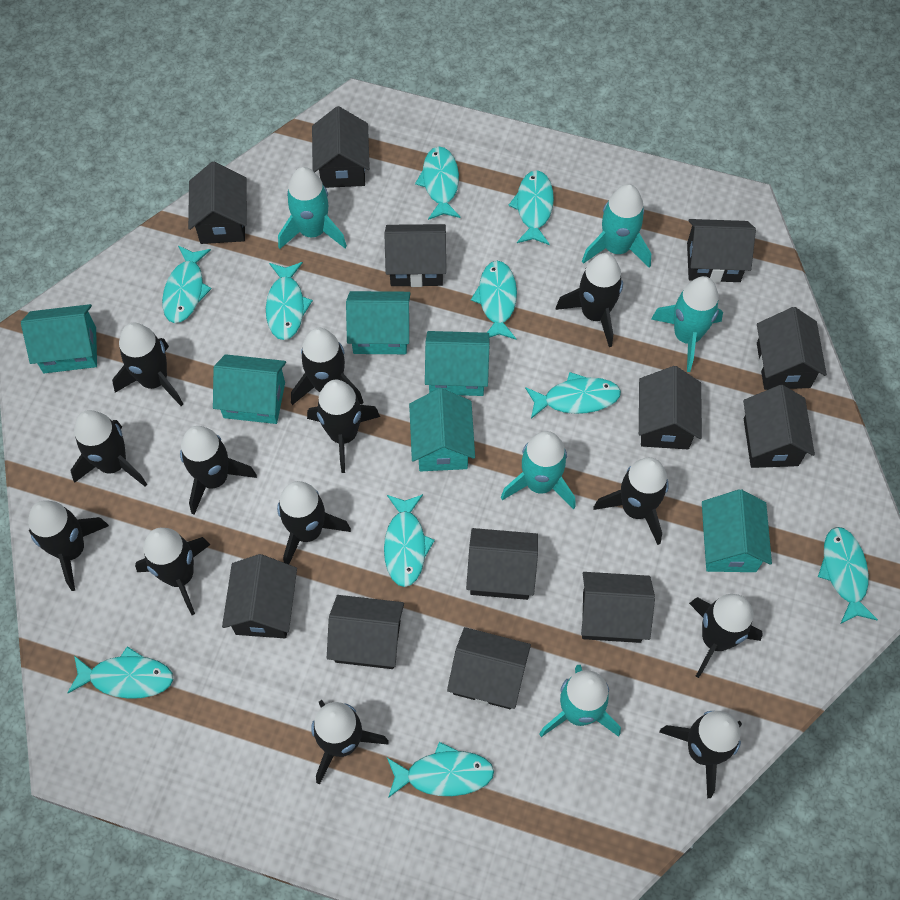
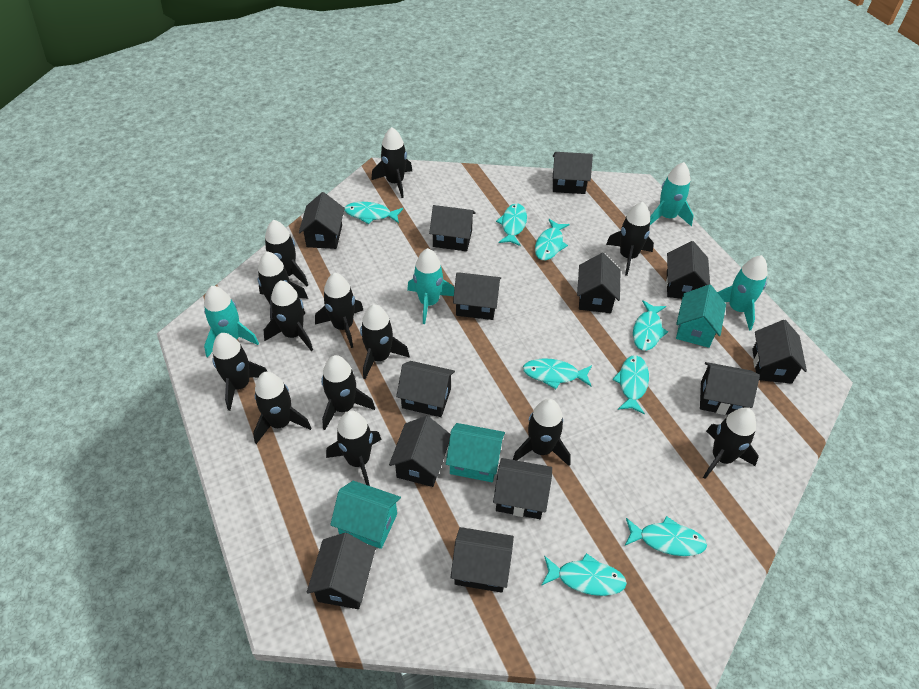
black house: [188,162,247,244] [222,554,297,638] [312,106,370,188] [327,595,404,669] [384,224,446,287] [447,627,531,709] [466,528,538,600] [581,572,655,643] [639,366,702,449] [687,219,756,283] [743,385,815,468] [757,307,827,390] = 12 -> [299,192,345,249] [307,533,375,609] [389,416,450,487] [396,361,455,417] [429,205,476,251] [450,527,514,593] [453,273,501,320] [493,458,552,519] [553,152,593,194] [577,253,620,313] [666,241,710,299] [700,362,760,415] [752,320,807,384] = 13
turquoise fish: [67,646,173,699] [162,245,212,323] [266,262,313,340] [384,494,435,587] [387,742,494,798] [415,146,461,220] [471,261,517,340] [508,170,554,245] [525,372,621,419] [818,527,878,624] = 10 -> [344,202,403,224] [496,203,527,246] [523,358,592,389] [535,219,570,260] [541,553,627,596] [612,355,649,414] [625,516,707,556] [633,300,668,351] = 8
turquoise house: [21,304,97,373] [213,354,286,424] [346,291,411,354] [409,388,475,471] [425,331,489,396] [702,489,772,572] = 6 -> [330,481,401,549] [446,423,505,482] [676,284,726,348] = 3
turquoise rocket: [278,167,347,249] [501,431,576,509] [539,665,621,737] [582,184,651,268] [651,276,723,372] = 5 -> [204,286,259,358] [407,248,454,324] [650,162,694,226] [717,255,768,331] = 4

